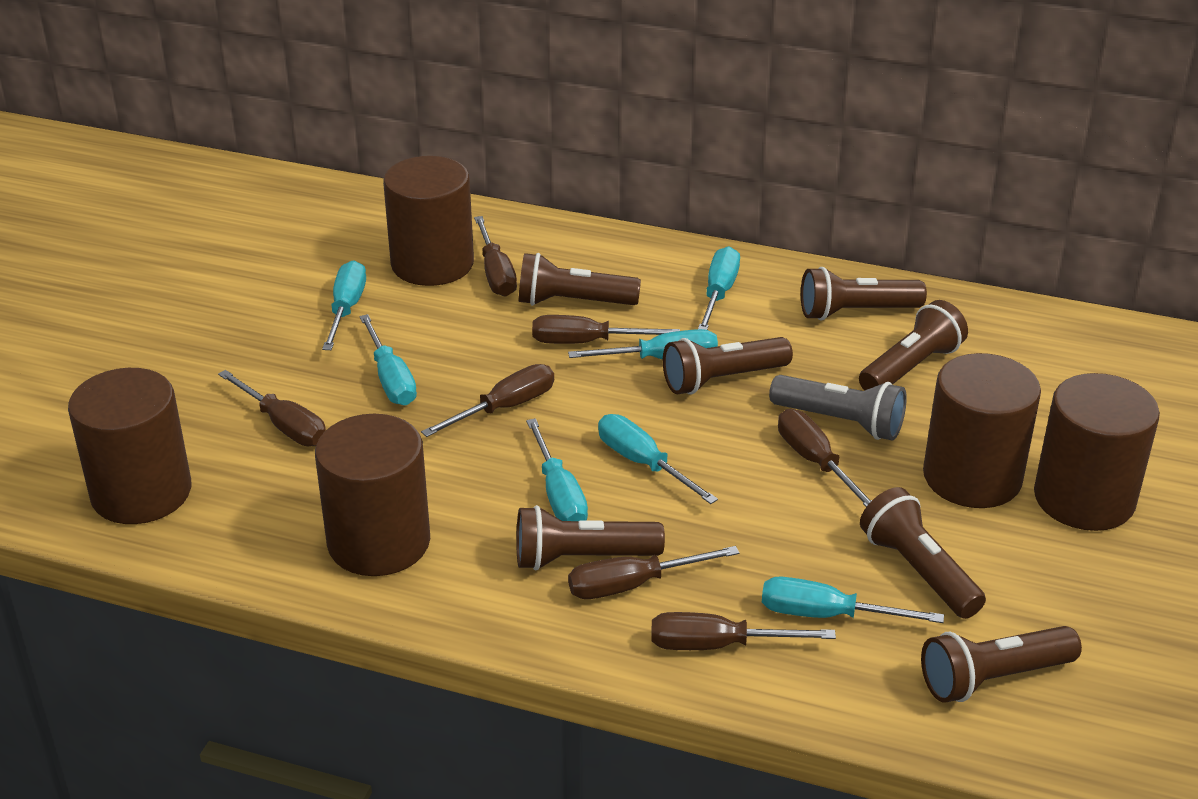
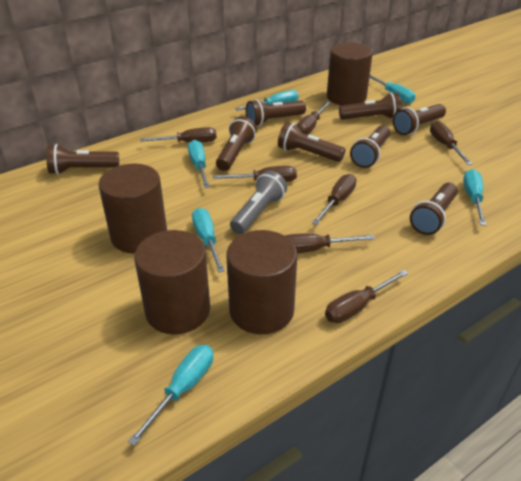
brown cylinder: [68,368,191,524] [315,414,430,576] [383,156,474,286] [923,353,1041,508] [1034,373,1160,531] = 5 -> [98,164,167,254] [134,230,210,335] [226,230,297,334] [327,42,373,105] = 4
brown flashlight: [516,505,665,570] [518,253,641,306] [663,337,793,395] [801,267,927,320] [859,300,968,391] [860,487,986,619] [921,626,1082,702] = 7 -> [46,144,119,175] [216,116,257,171] [246,99,306,127] [278,122,345,162] [339,92,402,120] [350,125,391,168] [393,104,446,135] [410,183,458,235] = 8
turquoise screwdriver: [322,260,366,350] [359,314,417,405] [526,418,588,521] [568,329,718,359] [598,414,718,504] [698,246,740,330] [762,577,944,623] = 7 -> [128,345,213,446] [188,140,210,188] [192,208,225,273] [235,90,299,111] [370,75,415,103] [463,169,486,226] = 6

